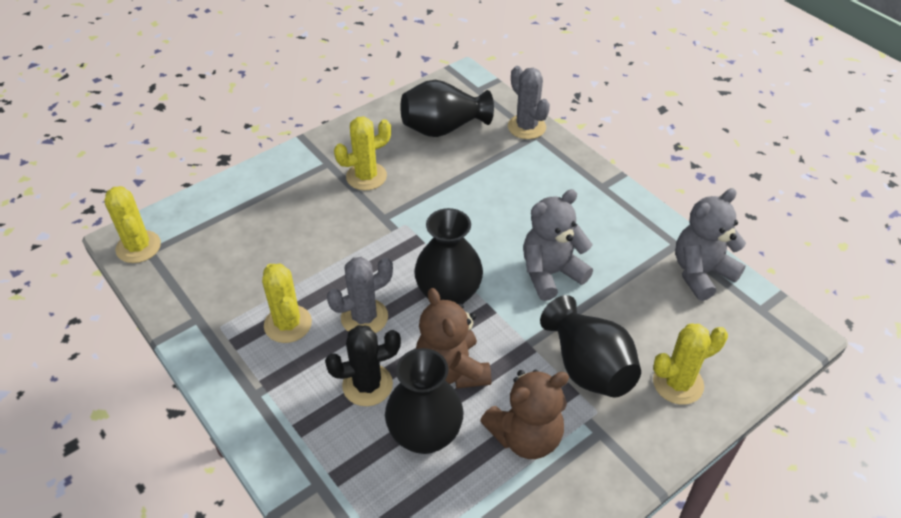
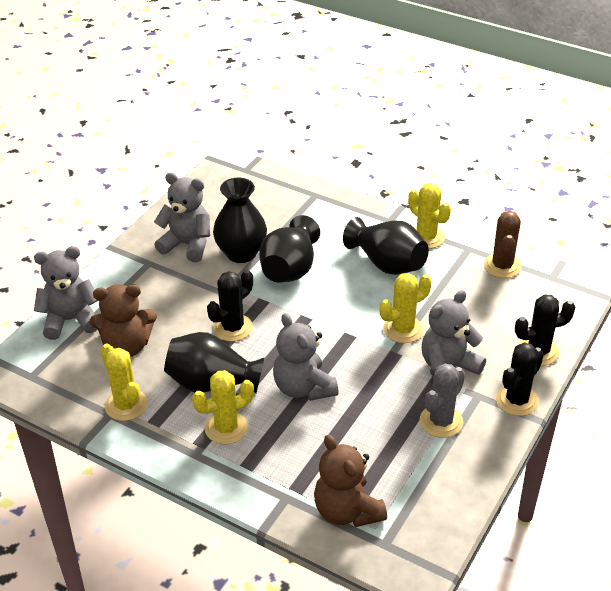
black cactus: [325,325,401,406] = 1 -> [207,270,253,342] [496,342,544,416] [515,294,575,366] = 3
brown cactus: none = 0 -> [484,211,522,278] = 1
grey cactus: [327,257,393,333] [508,66,550,139] = 2 -> [420,364,465,438] = 1
grey teddy bear: [523,189,593,301] [675,188,746,301] = 2 -> [34,246,98,340] [154,173,210,262] [273,313,339,401] [422,290,486,377] = 4

